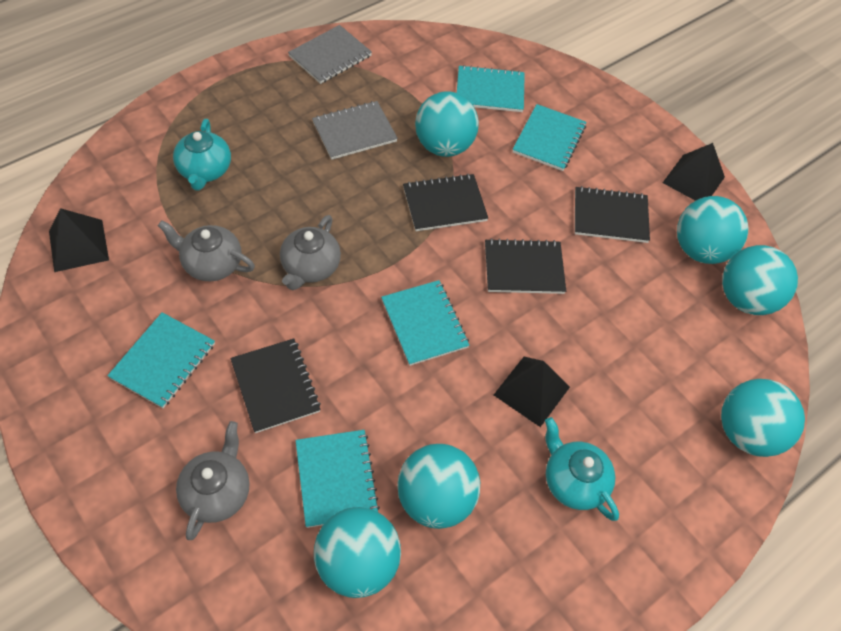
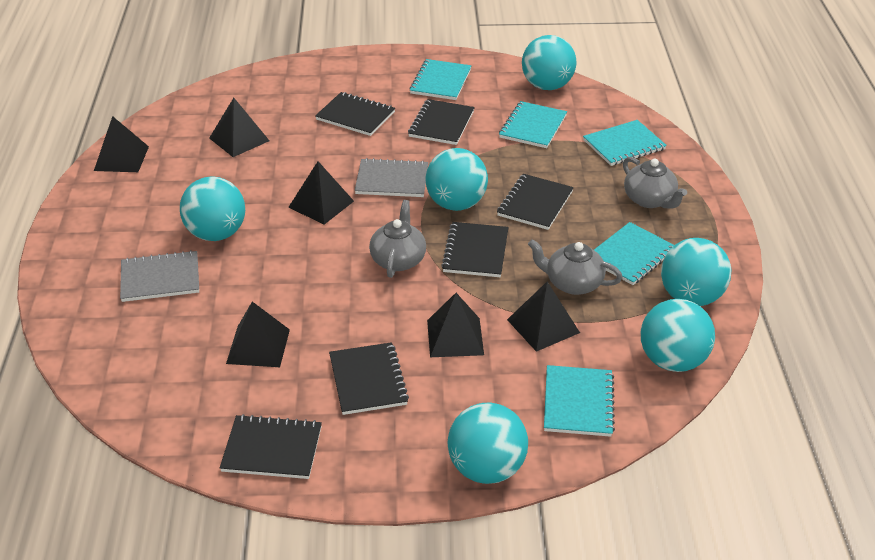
black notebook: [230,338,321,433] [403,173,488,231] [485,238,566,294] [575,186,650,243] = 4 -> [220,414,322,479] [315,92,395,136] [329,342,409,415] [408,99,475,145] [441,222,508,277] [497,174,574,230] = 6
black pyramid: [49,208,109,272] [494,357,570,427] [663,143,725,201] = 3 -> [94,116,149,172] [209,98,269,157] [226,302,290,367] [288,161,354,225] [427,293,484,357] [507,281,580,352] = 6
turquoise teapot: [173,119,231,190] [545,417,619,521] = 2 -> none = 0

